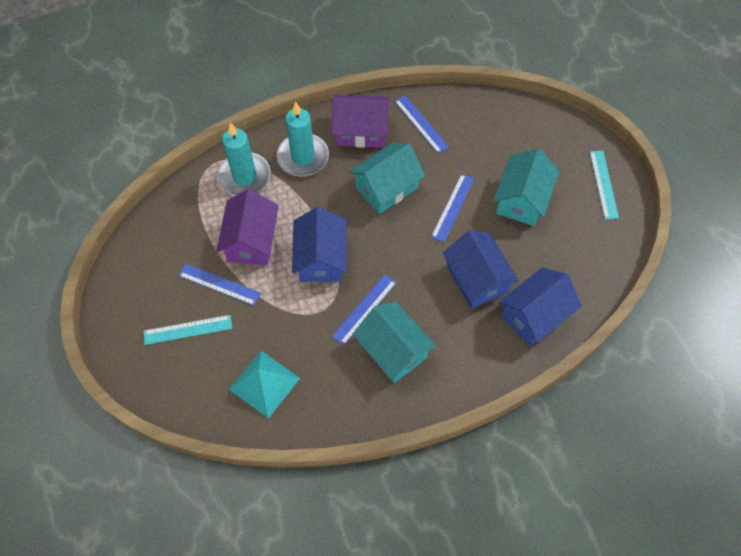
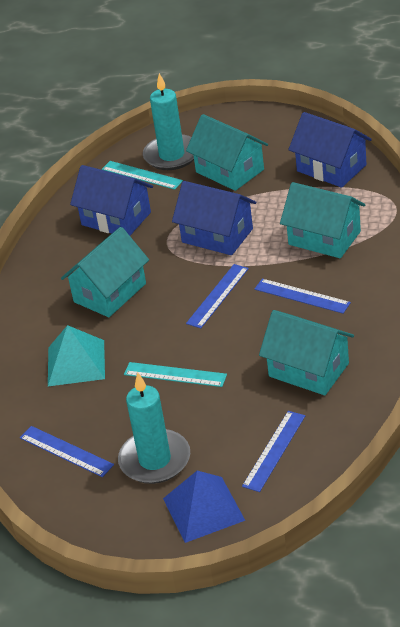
blue pyramid: none = 0 -> [163,471,246,543] = 1
purple house: [216,189,279,265] [332,94,390,148] = 2 -> none = 0
turquoise house: [349,143,425,214] [353,302,436,383] [494,149,559,226] = 3 -> [61,227,149,317] [186,114,268,191] [259,310,354,395] [280,182,365,258] = 4

